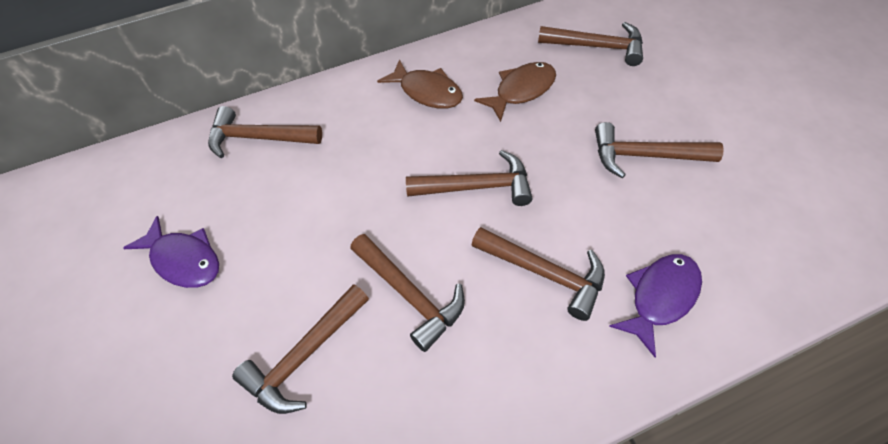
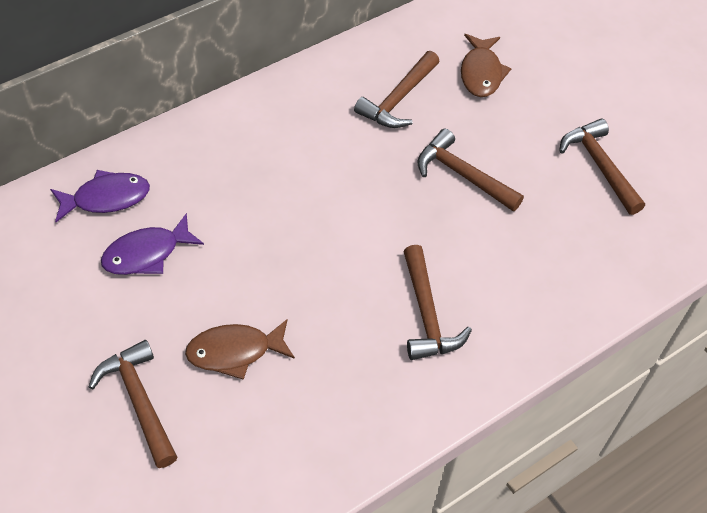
brown hammer: [208,106,322,158] [232,284,369,414] [350,234,465,352] [406,150,532,206] [472,227,605,321] [538,22,643,66] [595,122,724,178] = 7 -> [89,340,177,468] [354,51,440,128] [403,245,472,360] [418,129,524,212] [559,119,645,215] = 5

